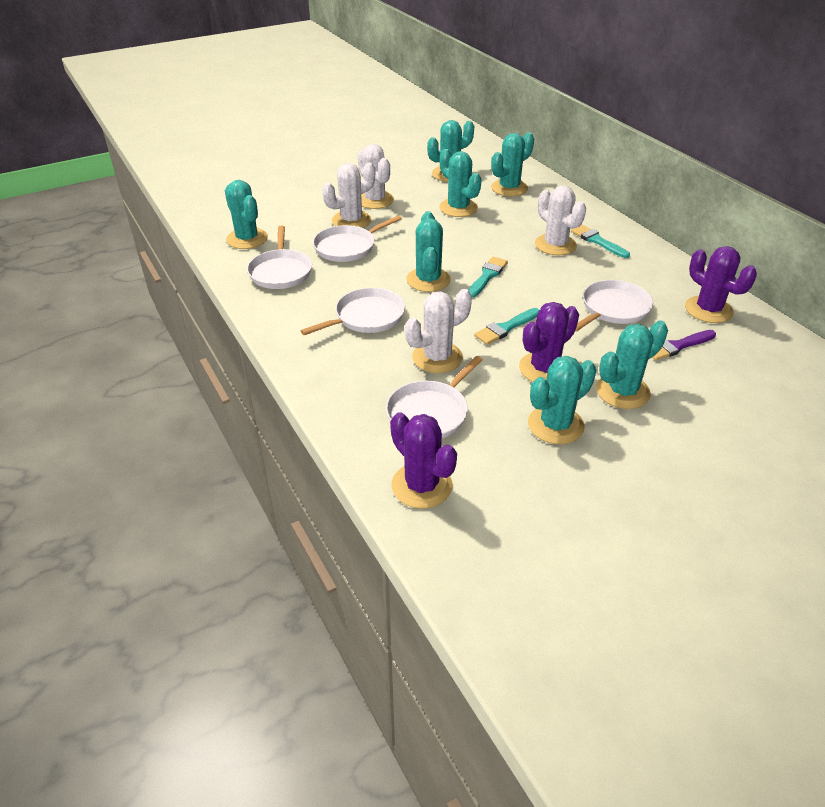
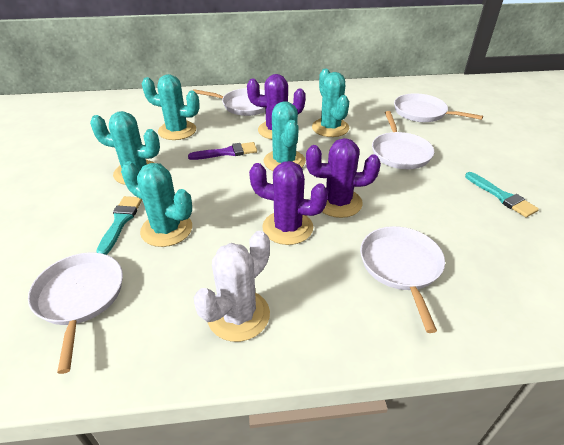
turquoise brush: [468,257,508,297] [474,308,540,345] [571,225,630,258] = 3 -> [96,196,142,255] [465,172,539,217] = 2
turquoise cactus: [225,180,268,249] [406,211,451,292] [427,120,474,182] [439,149,482,217] [491,132,534,196] [528,356,596,444] [596,320,668,409] = 7 -> [90,111,160,185] [121,161,192,247] [142,74,200,140] [264,101,306,171] [312,69,349,137] = 5
white cactus: [322,163,375,228] [358,144,394,209] [405,289,472,373] [535,185,586,255] = 4 -> [194,231,270,342] = 1

